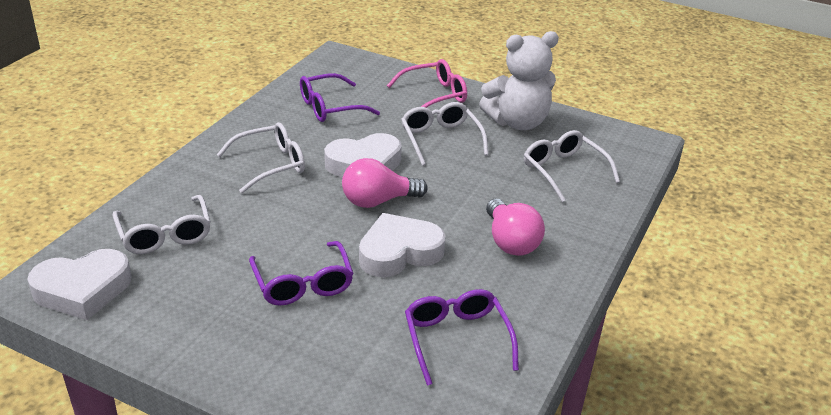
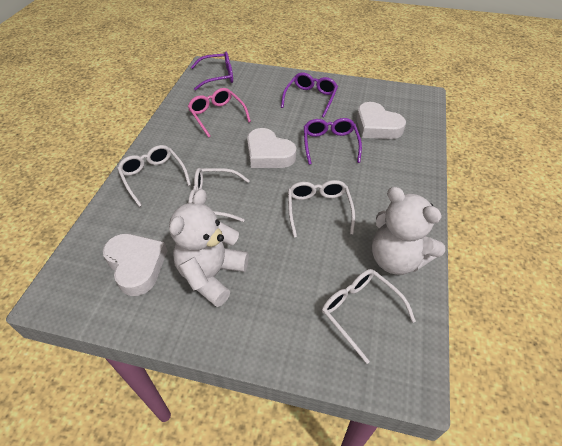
pink light bulb: [342,158,427,208] [486,199,545,256] = 2 -> none = 0
white teddy bear: [479,31,559,130] = 1 -> [169,189,249,307] [372,187,445,275] = 2

